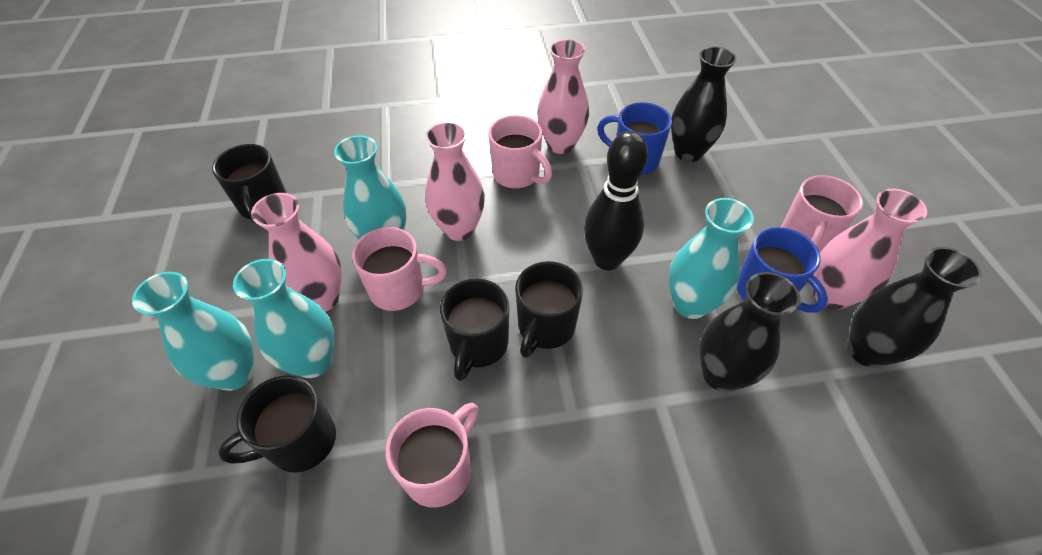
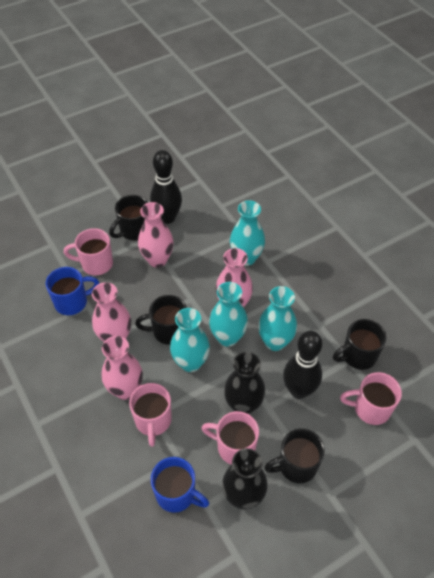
black bowling pin: [584,131,648,270] = 1 -> [150,150,182,224] [283,331,322,399] = 2
black vase: [671,46,737,162] [699,272,800,392] [848,247,982,368] = 3 -> [222,448,268,509] [224,352,265,414] = 2

